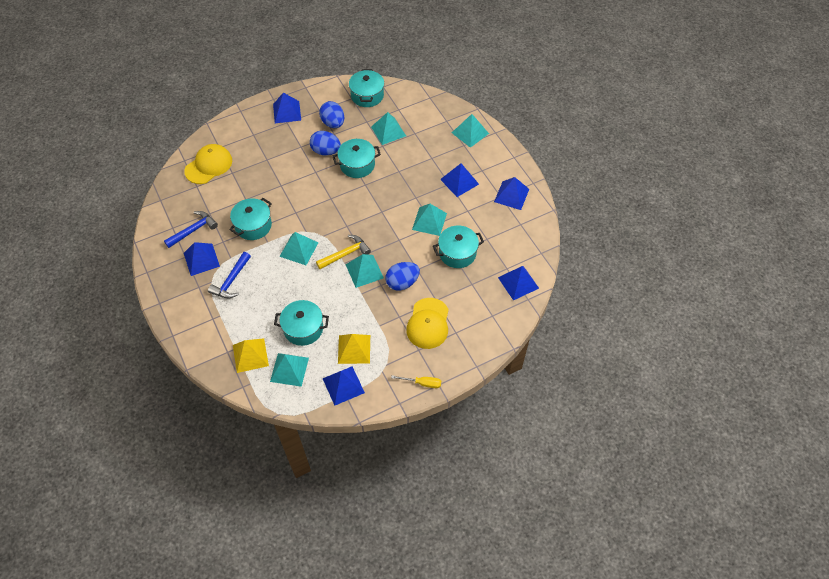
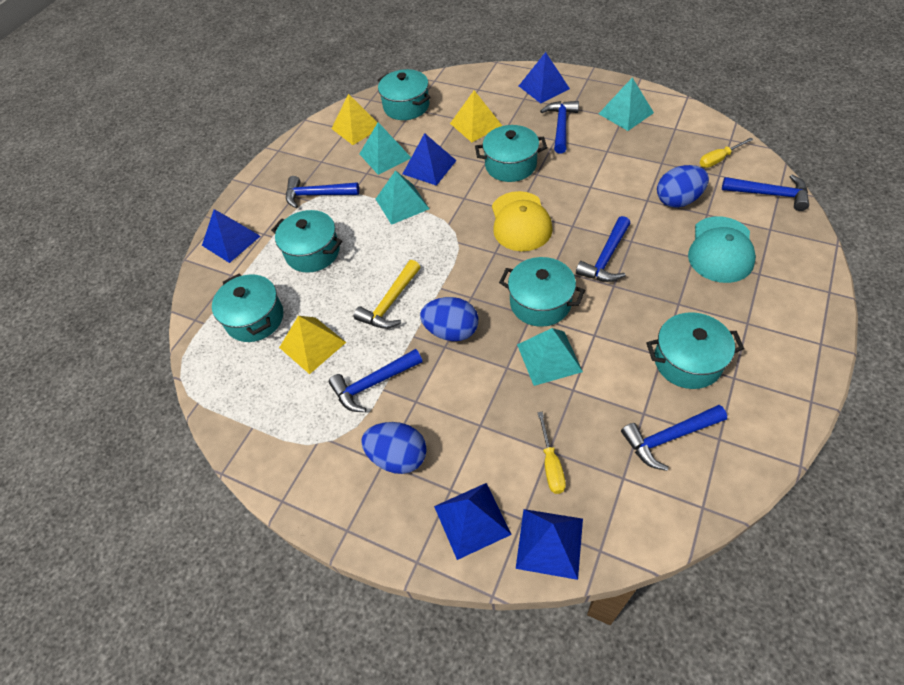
blue hammer: [164,211,218,248] [208,252,251,298] = 2 -> [286,176,359,208] [329,349,423,412] [540,101,579,153] [576,216,630,282] [621,405,727,471] [722,174,809,211] = 6
blue pyramid: [184,242,220,276] [273,93,301,123] [322,366,365,406] [440,163,479,197] [494,177,529,210] [498,266,539,300] = 6 -> [202,209,260,263] [403,133,457,186] [434,483,512,560] [516,509,583,580] [519,52,570,103] = 5
turquoise cap: none = 0 -> [688,216,756,283] = 1
turquoise pot: [229,198,272,240] [274,300,329,346] [332,139,381,178] [349,69,384,107] [433,226,484,268] = 5 -> [212,274,283,342] [271,210,342,273] [378,69,431,120] [475,125,547,182] [499,257,585,327] [646,312,744,389] = 6
turquoise pyramid: [270,353,309,387] [279,232,318,265] [345,254,384,288] [371,112,406,145] [412,204,447,236] [452,114,489,148] = 6 -> [359,122,411,175] [376,170,429,225] [517,328,583,386] [599,77,654,131] = 4
yellow cap: [184,144,232,184] [406,298,449,349] = 2 -> [492,191,553,251] = 1
yellow pyramid: [233,338,269,373] [338,334,370,364] = 2 -> [279,316,346,374] [331,94,378,145] [450,90,502,142] = 3
yellow screwdriver: [391,375,441,388] = 1 -> [538,412,566,494] [700,137,754,168] = 2

